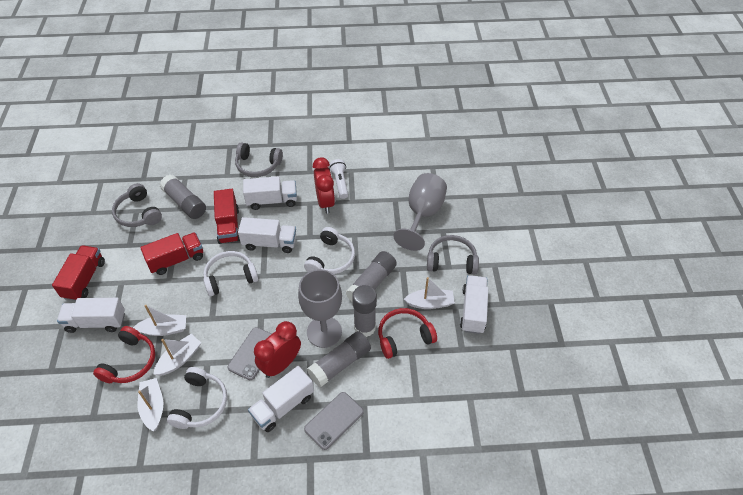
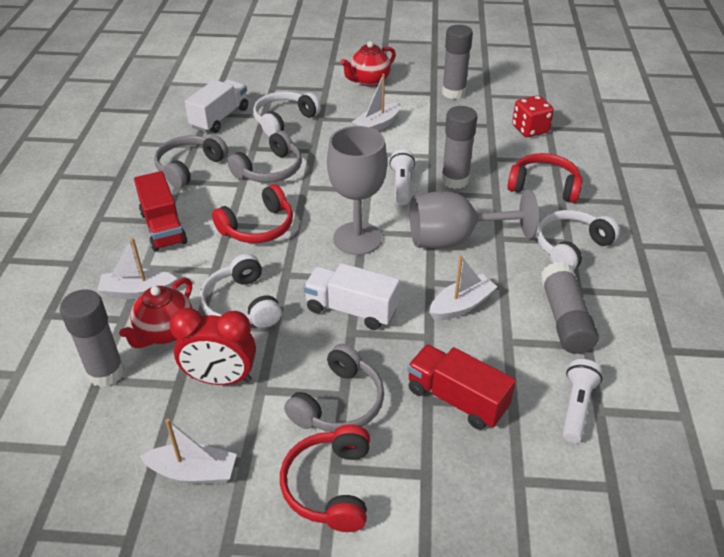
grey phone: [228,327,271,380] [304,392,364,450] = 2 -> none = 0
red clock: [254,321,301,378] [313,157,335,214] = 2 -> [169,308,256,385] = 1
red dice: none = 0 -> [512,95,554,137] = 1
red headphones: [93,326,155,383] [378,308,437,359] = 2 -> [212,184,293,243] [280,424,370,532] [507,153,583,203] = 3
red teapot: none = 0 -> [119,278,192,348] [341,41,396,87] = 2
red truck: [52,245,105,301] [140,232,203,275] [214,189,240,244] = 3 -> [134,171,187,251] [407,344,516,430] = 2
white flashlight: [329,159,348,199] = 1 -> [389,149,416,205] [563,359,603,443] = 2
white truck: [57,298,125,333] [238,217,296,253] [243,176,297,210] [248,366,314,432] [460,275,488,334] = 5 -> [185,79,248,133] [303,263,400,330] = 2

